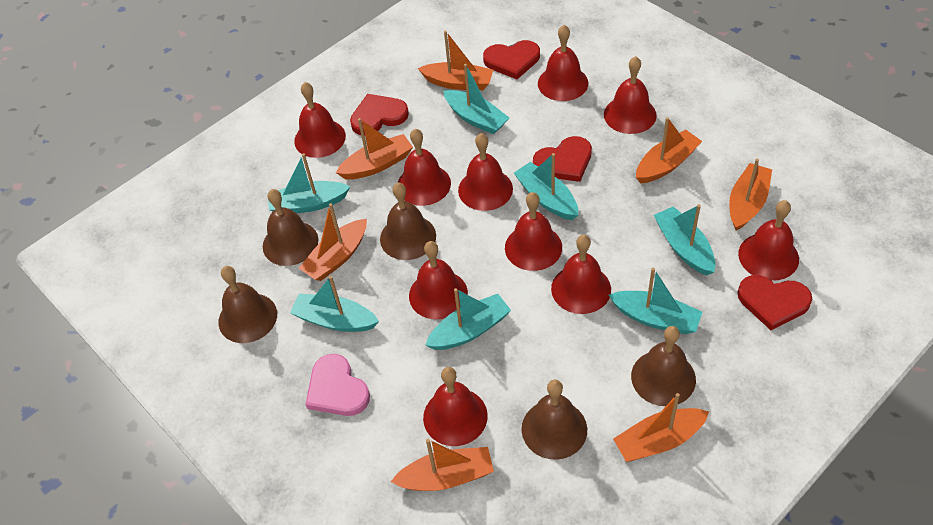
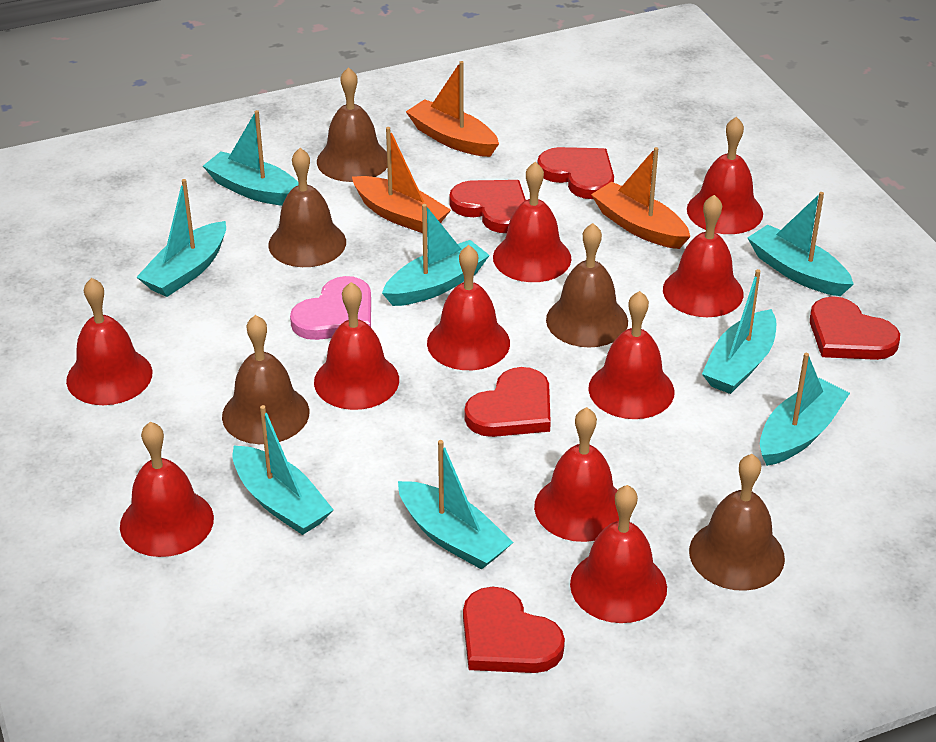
orange boat: [299,203,367,281] [336,118,413,179] [391,439,494,491] [418,31,493,90] [613,393,709,462] [636,117,702,183] [729,159,772,231] = 7 -> [352,127,451,233] [406,61,499,157] [591,147,690,249] = 3
red heart: [350,94,409,136] [483,40,540,79] [533,136,592,182] [737,275,812,330] = 4 -> [449,180,526,233] [463,587,565,673] [465,367,551,437] [537,147,614,199] [810,296,900,360] = 5
turquoise boat: [268,153,351,213] [290,276,379,332] [425,288,511,350] [443,64,509,134] [514,153,578,220] [609,268,702,334] [654,204,715,275] = 7 -> [137,179,226,297] [203,110,299,206] [232,405,334,535] [382,204,490,306] [398,440,513,570] [702,269,776,394] [748,192,854,296] [760,353,850,466] = 8

